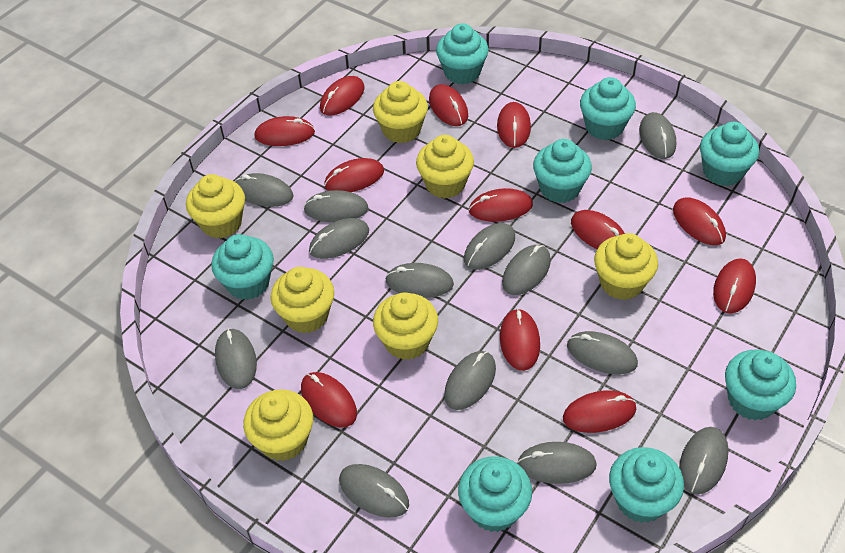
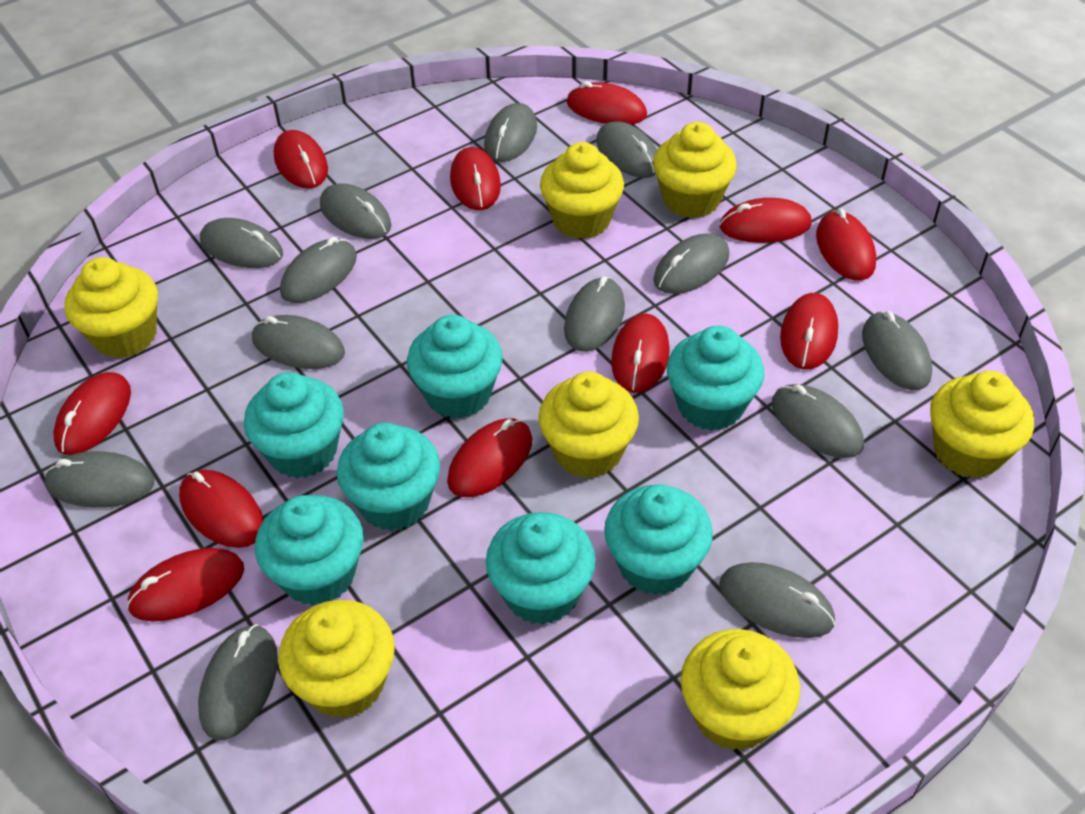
red mouse: [254,116,315,146] [301,372,357,428] [320,76,364,115] [324,158,384,192] [429,84,468,126] [469,188,533,222] [497,102,531,148] [500,308,540,371] [563,390,636,433] [571,210,625,249] [673,197,726,245] [713,258,756,314] = 12 -> [53,372,131,455] [126,548,244,621] [179,470,264,548] [274,130,328,189] [447,418,532,497] [450,147,501,210] [567,81,647,125] [611,314,670,393] [719,198,812,243] [780,293,838,370] [816,209,876,281] = 11
turquoise cupcake: [211,234,274,300] [436,23,489,84] [458,456,532,532] [533,139,592,203] [580,77,636,140] [609,447,684,523] [700,122,759,186] [725,349,796,421] = 8 -> [244,372,344,478] [255,495,364,606] [337,423,440,531] [407,315,503,419] [486,512,596,625] [604,484,713,595] [667,326,764,431] = 7

